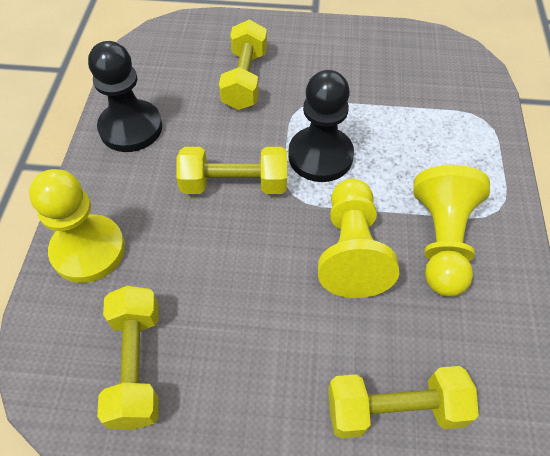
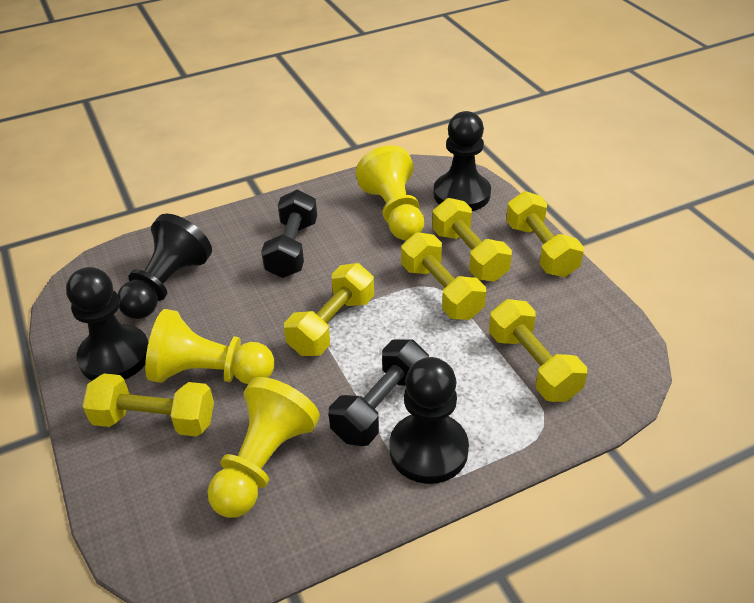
black dumbbell: none = 0 -> [261,190,317,278] [329,339,429,446] = 2
black pawn: [88,41,162,152] [288,70,354,182] = 2 -> [66,267,149,381] [117,214,212,319] [389,357,469,484] [434,111,491,211] = 4
yellow dumbbell: [97,286,159,430] [176,147,287,194] [219,20,267,110] [328,366,479,438] = 4 -> [82,373,214,437] [284,263,374,356] [401,232,486,320] [432,198,512,282] [489,299,587,402] [506,191,584,277] = 6

